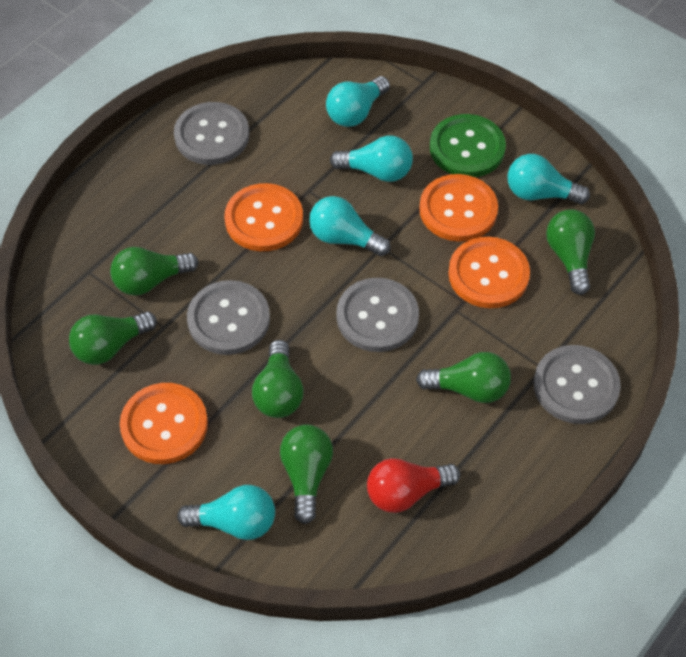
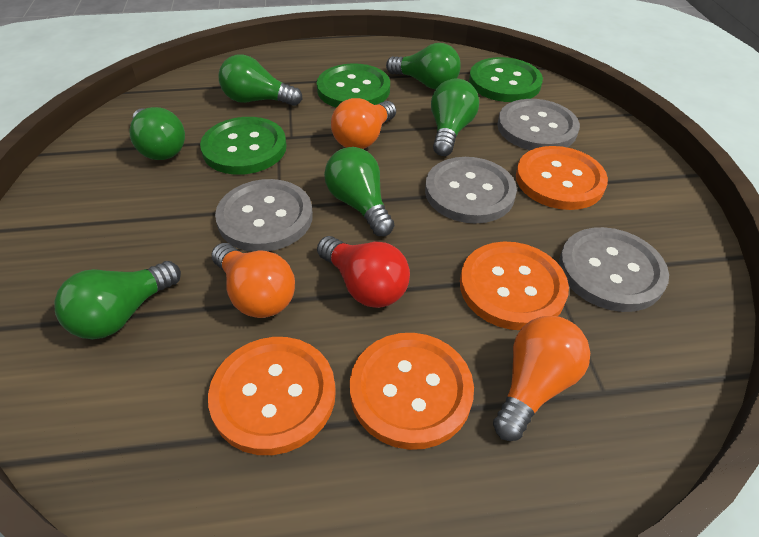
green button: [430,114,506,177] = 1 -> [200,117,287,175] [317,63,390,108] [469,57,543,102] = 3
orange light bulb: none = 0 -> [211,243,295,318] [331,98,396,149] [493,316,590,441] = 3
turquoise light bulb: [177,485,275,540] [309,196,391,256] [326,76,390,127] [330,136,413,182] [508,154,590,204] = 5 -> none = 0

